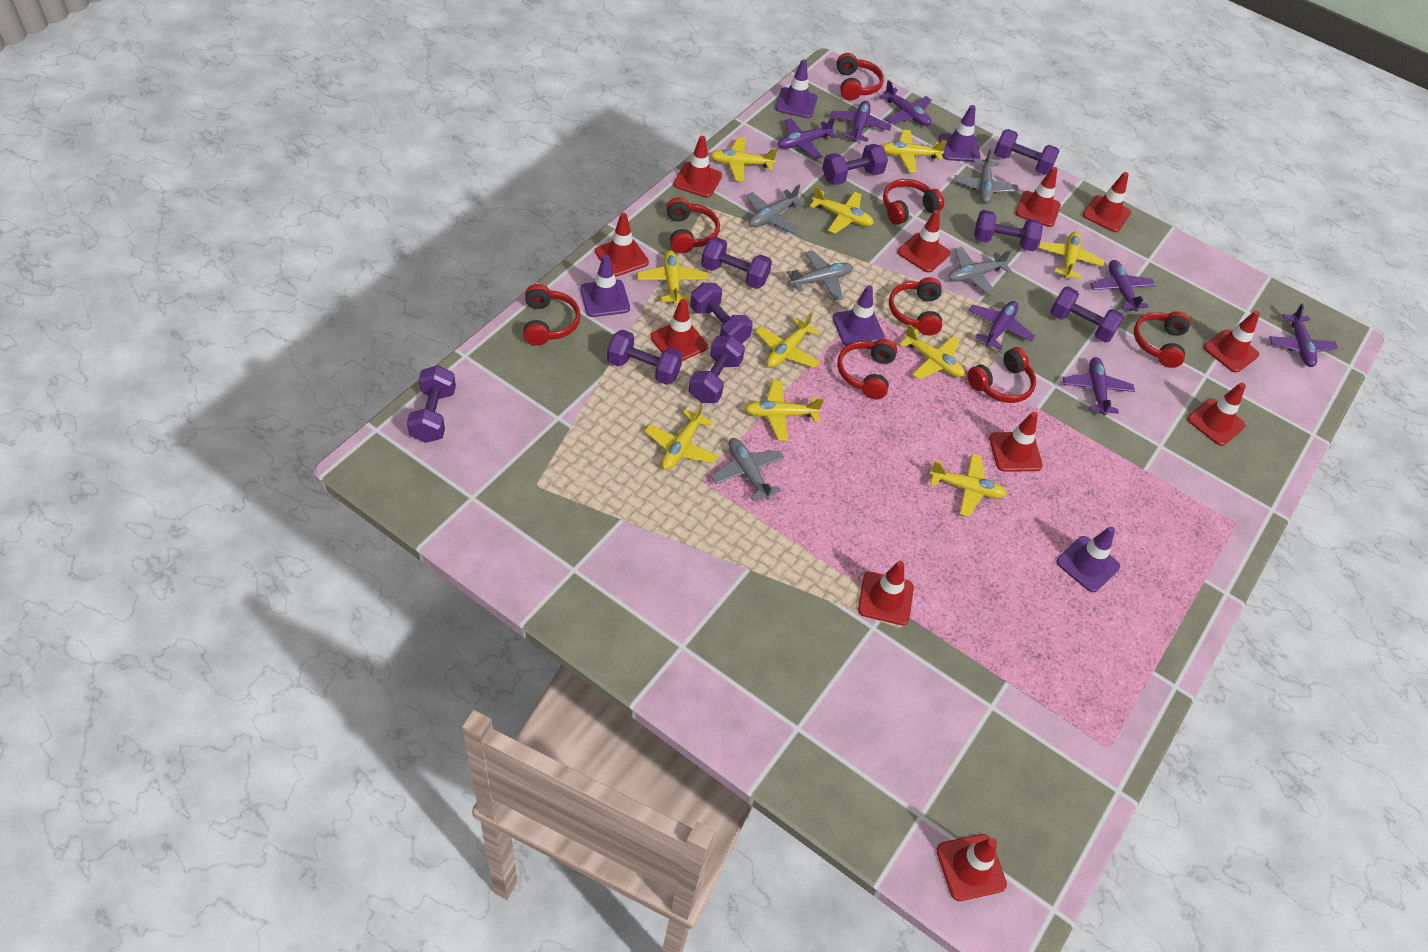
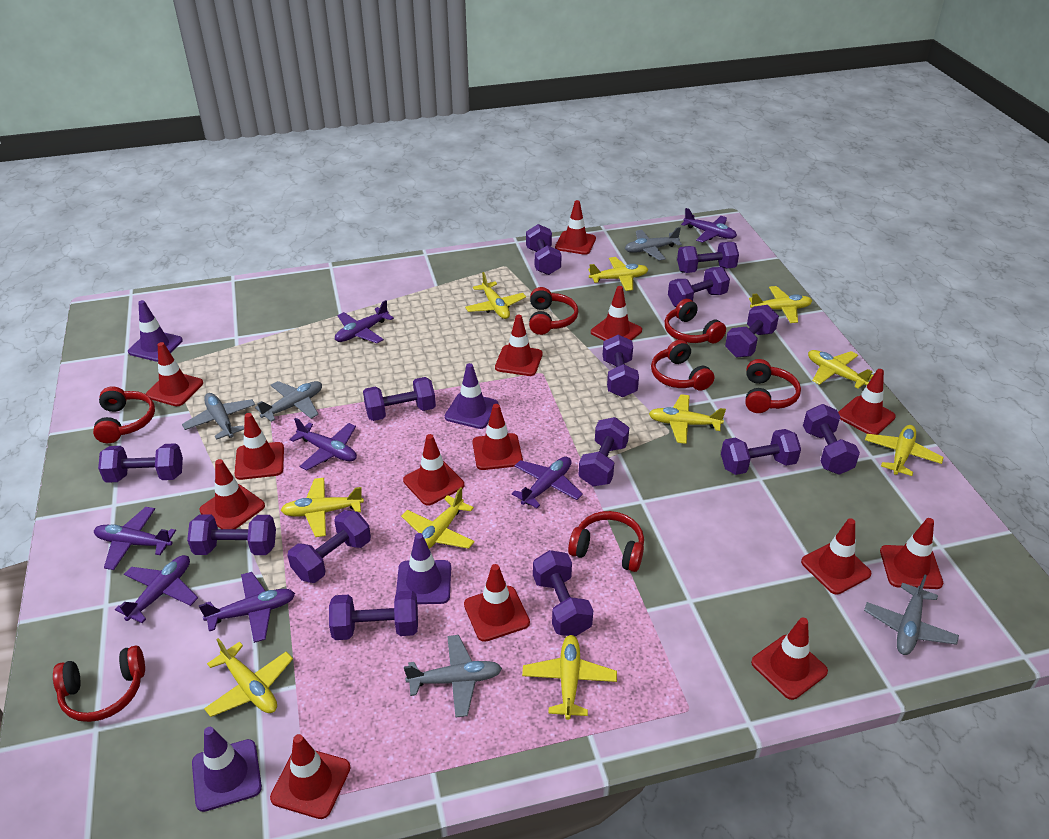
purple dumbbell: [407,365,456,443] [607,330,683,385] [689,336,745,403] [690,283,753,343] [701,237,772,289] [822,144,888,185] [974,210,1043,251] [994,129,1059,175] [1050,287,1124,342] = 9 -> [98,443,183,483] [187,514,276,555] [287,510,371,583] [329,591,418,640] [363,377,436,421] [526,224,562,275] [533,550,593,637] [578,417,629,486] [603,334,639,397] [668,267,730,307] [677,242,739,273] [721,429,801,475] [725,305,779,357] [803,404,860,475] = 14
purple traffic cone: [580,255,630,317] [775,59,817,118] [832,285,885,346] [939,105,981,162] [1056,526,1120,592] = 5 -> [128,300,183,362] [192,727,262,812] [396,533,451,604] [445,363,498,429] = 4
red headphones: [523,284,581,345] [666,197,720,253] [836,53,884,100] [837,339,897,399] [883,179,944,225] [889,277,942,335] [967,347,1036,403] [1134,311,1190,368] = 8 -> [53,646,145,722] [93,386,155,443] [529,287,578,335] [568,511,644,572] [651,340,714,391] [665,299,726,343] [746,359,801,413] = 7
red traffic cone: [595,213,649,277] [650,299,708,361] [673,136,722,198] [858,561,914,625] [898,210,950,273] [936,834,1007,901] [989,412,1043,472] [1015,167,1061,227] [1083,172,1131,232] [1187,383,1246,446] [1204,311,1260,373] = 11 -> [146,342,203,406] [200,459,265,529] [235,413,284,480] [270,734,351,819] [403,434,464,506] [464,564,530,642] [472,404,523,470] [495,314,542,376] [555,200,596,255] [591,286,642,341] [751,617,828,700] [801,518,871,594] [838,369,896,435] [880,518,943,589] = 14

